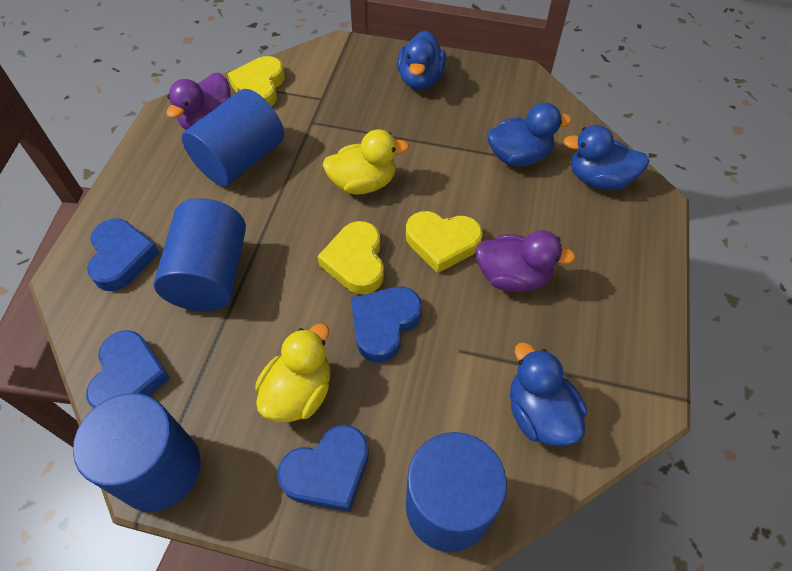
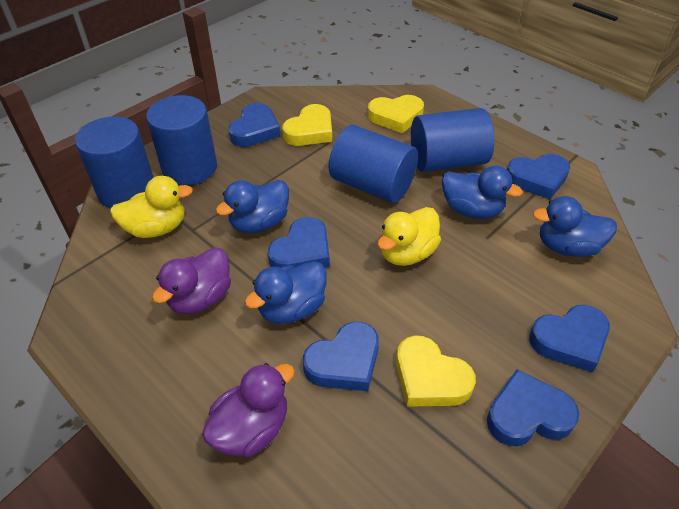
blue heart: [86,330,170,409] [87,219,160,291] [277,425,369,512] [351,287,422,362] = 4 -> [228,103,280,147] [268,217,330,268] [303,322,379,391] [487,370,579,446] [507,154,570,199] [529,305,610,373] = 6

